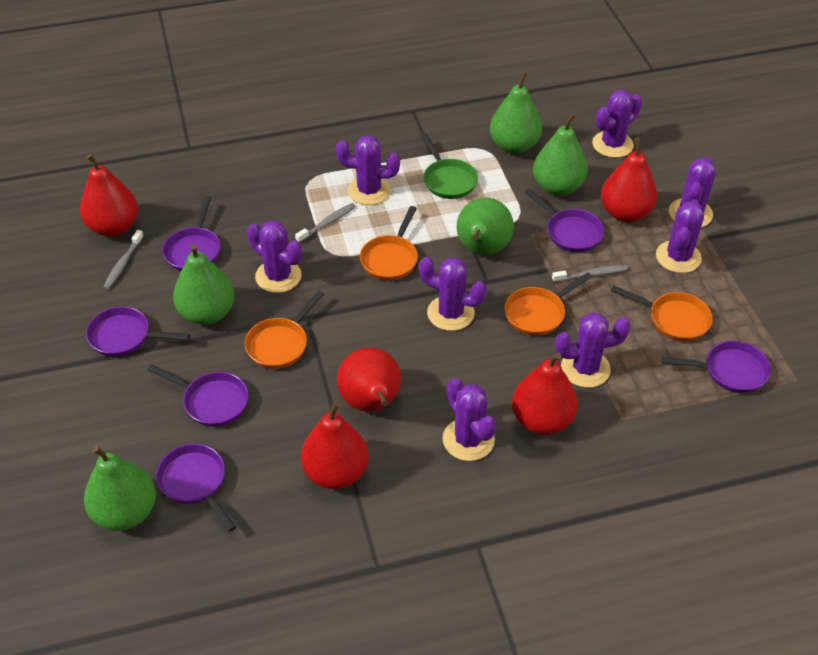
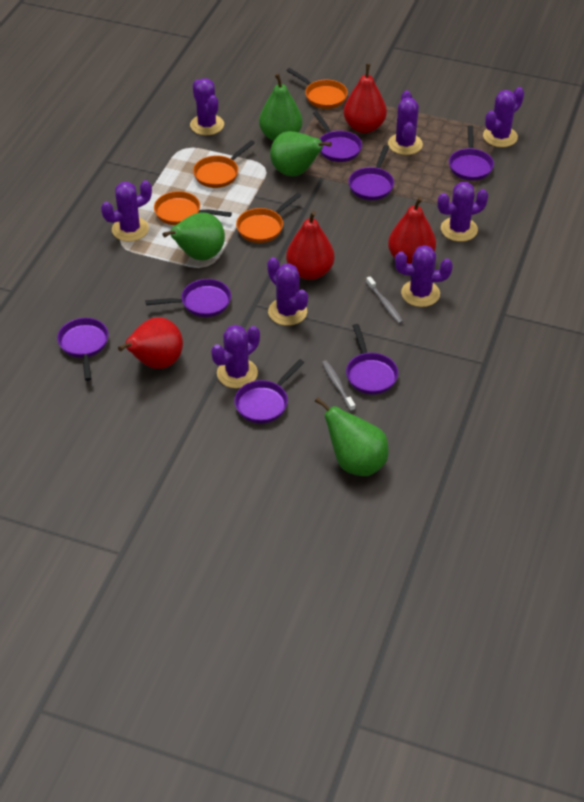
green pan: [421,133,478,199] = 1 -> none = 0
green pear: [84,445,156,531] [173,244,235,325] [457,198,514,255] [490,72,542,154] [533,113,588,196] = 5 -> [163,212,225,260] [259,73,302,141] [270,131,332,176] [315,397,389,476] = 4
grey toothbrush: [103,230,144,290] [295,203,356,243] [552,265,628,282] = 3 -> [322,360,355,411] [366,276,403,324] = 2
purple pan: [86,306,190,357] [147,364,249,427] [156,444,237,532] [162,196,221,271] [525,189,604,252] [662,341,771,393] = 6 -> [57,318,109,381] [146,279,231,317] [234,359,305,424] [313,111,362,162] [346,324,398,395] [349,145,394,200] [449,125,494,181] = 7
red pear: [80,154,138,237] [301,401,369,489] [337,347,401,411] [512,352,578,435] [601,138,657,222] = 5 -> [118,318,183,369] [286,211,334,280] [344,63,387,133] [388,197,436,264] = 4

